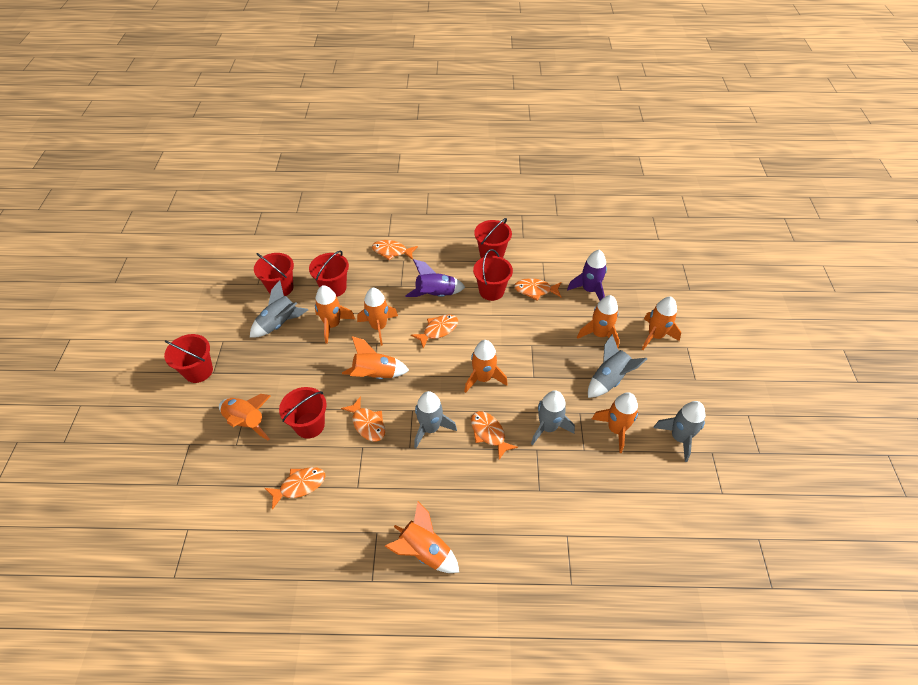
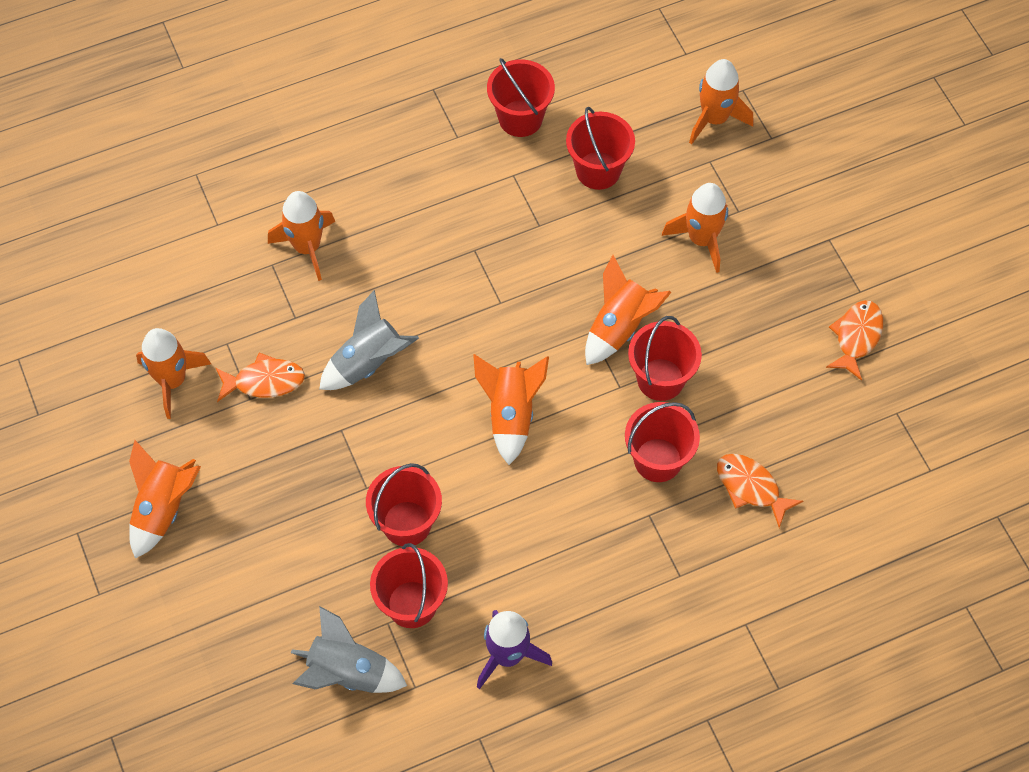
grey rocket: [250,280,308,337] [414,391,457,448] [531,390,575,445] [588,334,647,398] [653,401,705,462] = 5 -> [291,606,407,693] [319,290,419,390] = 2
orange fish: [265,467,325,510] [341,396,385,442] [372,240,418,260] [411,314,458,349] [471,411,518,460] [514,278,562,301] = 6 -> [216,353,305,402] [717,454,803,528] [826,300,883,381] = 3
orange rocket: [219,394,271,441] [315,285,355,344] [342,336,409,379] [357,288,398,346] [384,501,459,573] [464,340,508,393] [577,295,620,348] [592,392,639,453] [642,297,681,350] = 9 -> [129,440,201,558] [136,328,211,419] [268,191,335,281] [473,354,549,465] [585,255,672,365] [662,183,728,273] [689,59,754,144] = 7
purple rocket: [405,259,465,297] [567,250,607,301] = 2 -> [477,610,552,690] = 1

